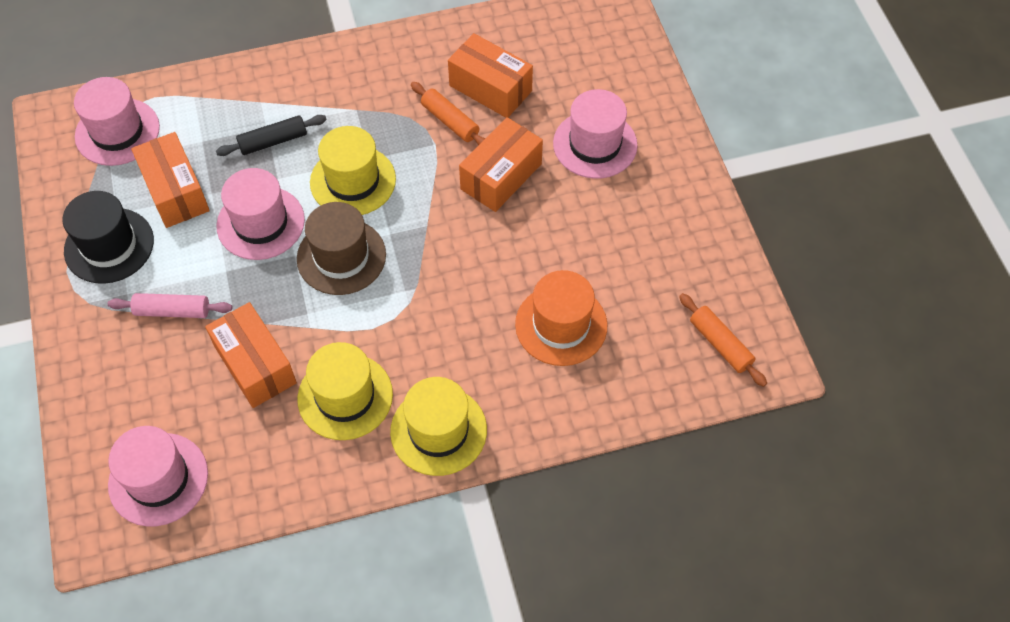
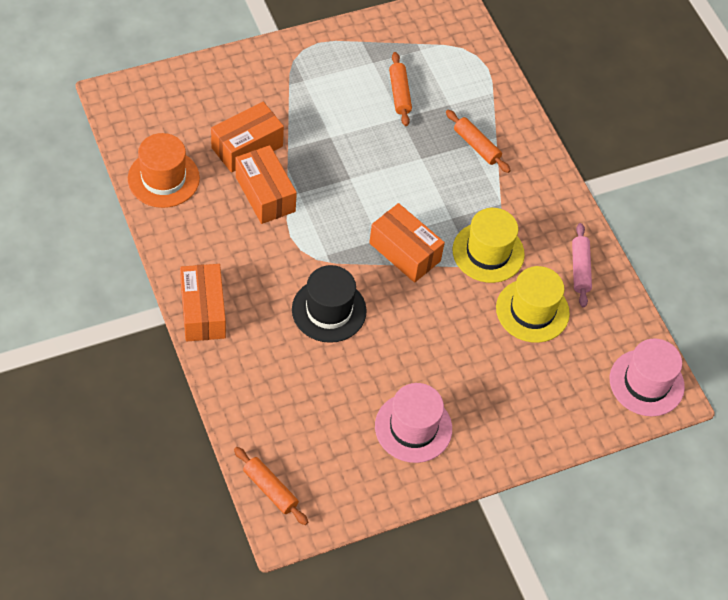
black rolling pin: [216,115,327,156] = 1 -> none = 0
brown hat: [297,202,386,295] = 1 -> none = 0
orange rolling pin: [411,82,485,145] [679,293,767,387] = 2 -> [234,447,308,525] [389,52,412,126] [446,110,511,173] = 3
pink hat: [74,77,160,166] [108,426,208,527] [216,168,305,260] [553,89,637,179] = 4 -> [375,383,452,463] [610,338,685,416] = 2
yellow hat: [297,342,393,440] [310,126,396,215] [390,377,487,476] = 3 -> [452,208,525,283] [496,266,570,343] = 2

